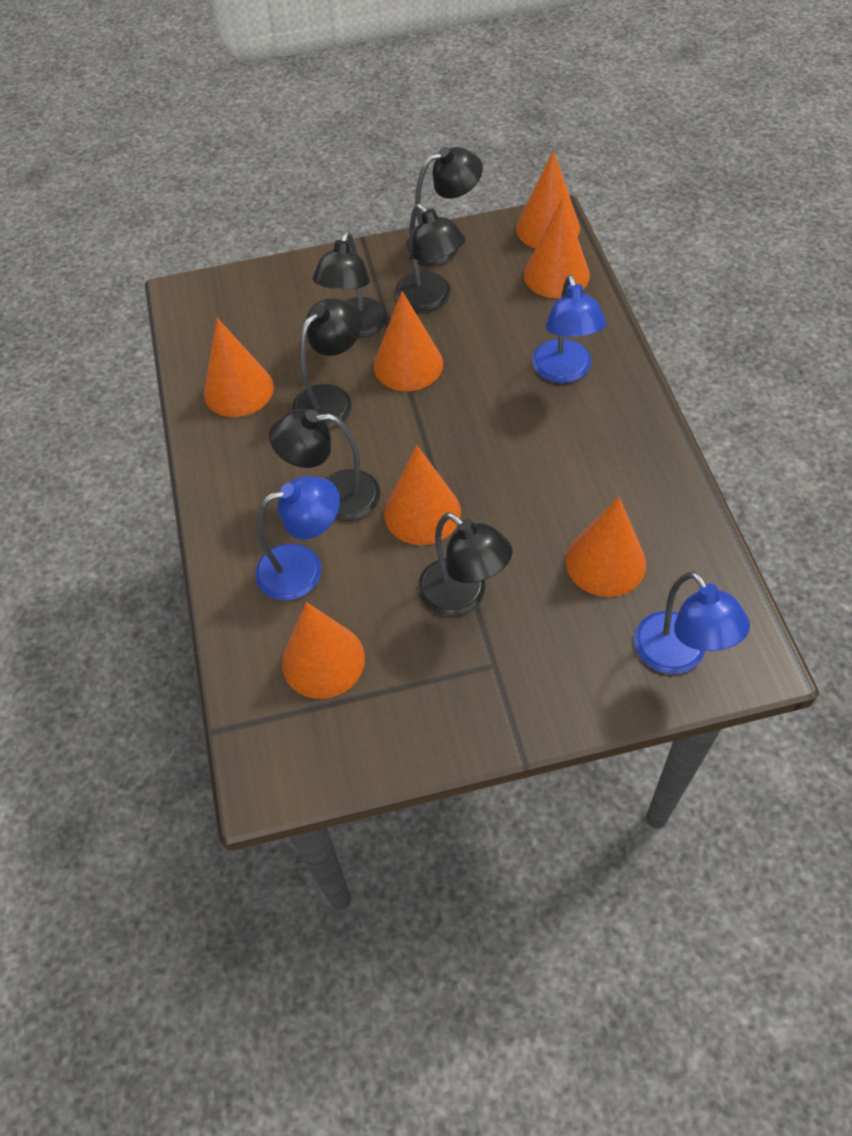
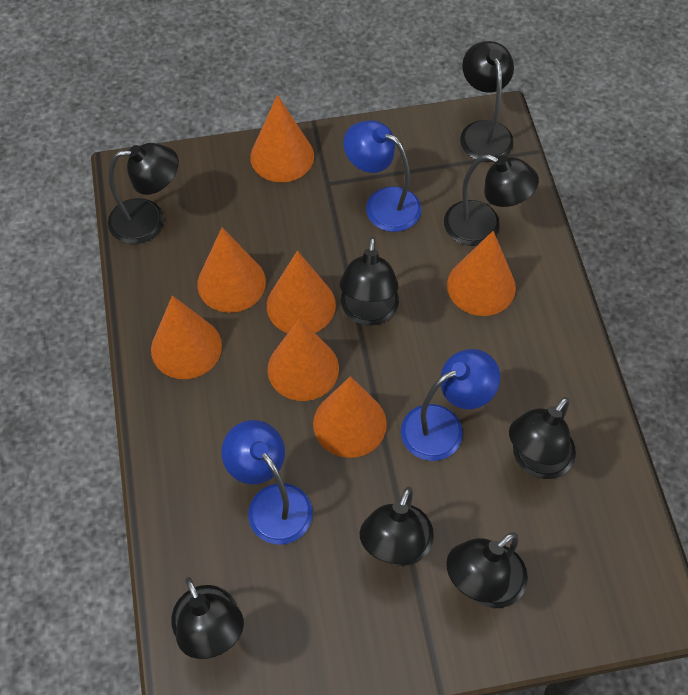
black lamp: [269,409,380,521] [292,298,362,429] [313,231,388,338] [395,204,465,311] [405,147,483,266] [418,512,512,616] = 6 -> [108,143,179,244] [172,577,244,659] [340,237,399,326] [360,487,434,566] [444,154,539,246] [446,532,528,608] [460,41,514,162] [509,397,576,479] = 8

